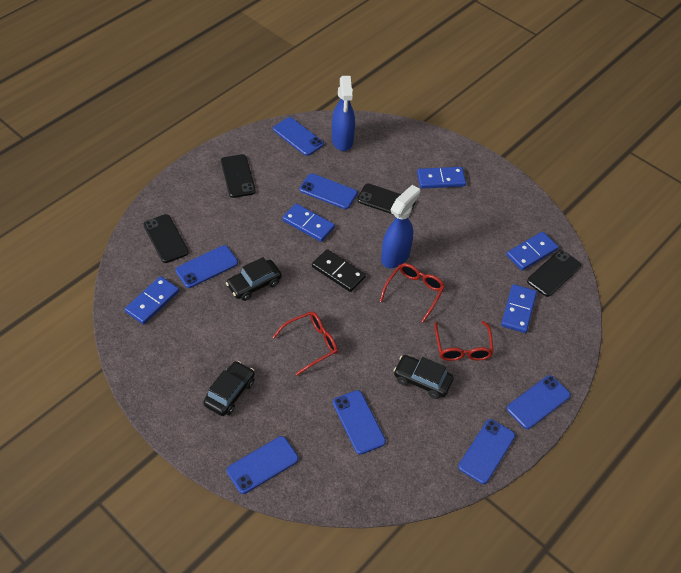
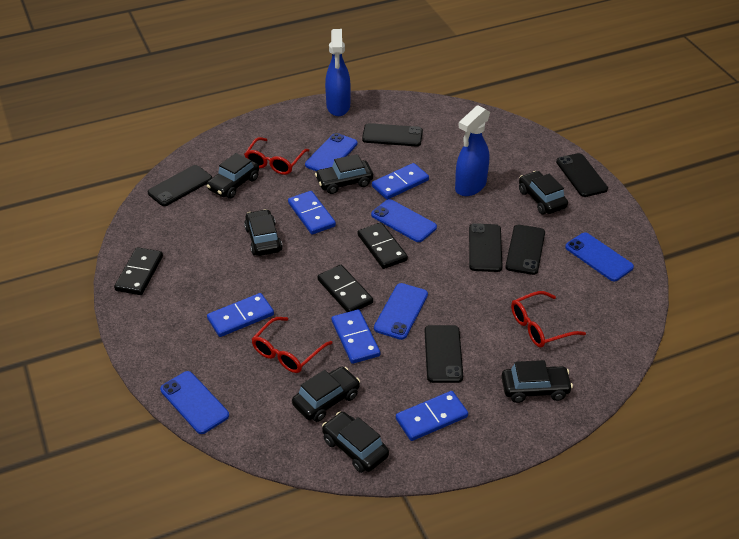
black car: [203,361,255,416] [226,257,282,301] [393,355,454,399] = 3 -> [206,153,259,198] [244,209,282,256] [292,367,360,422] [315,154,373,194] [322,412,389,473] [501,360,573,403] [519,171,568,215] = 7
black domino: [312,249,366,292] = 1 -> [114,247,163,295] [318,265,373,312] [358,222,408,269] = 3
black phone: [143,214,189,263] [221,154,256,198] [357,183,416,215] [527,250,581,297] = 4 -> [148,165,212,206] [362,123,423,146] [425,325,463,383] [469,223,502,272] [505,225,545,275] [556,153,608,197] = 6
blue phone: [175,245,238,288] [227,436,299,494] [273,117,324,156] [300,173,358,209] [333,390,386,455] [458,419,515,484] [507,375,571,429] = 7 -> [160,371,229,434] [305,133,357,171] [371,199,437,242] [374,283,428,340] [565,233,634,281] = 5

